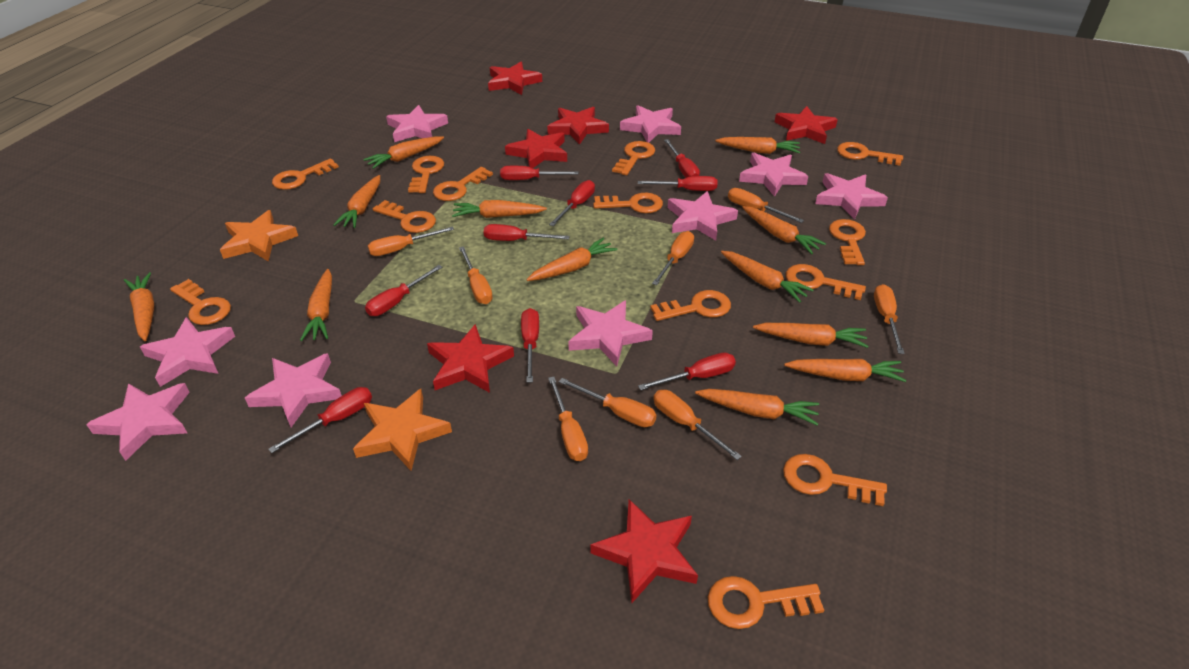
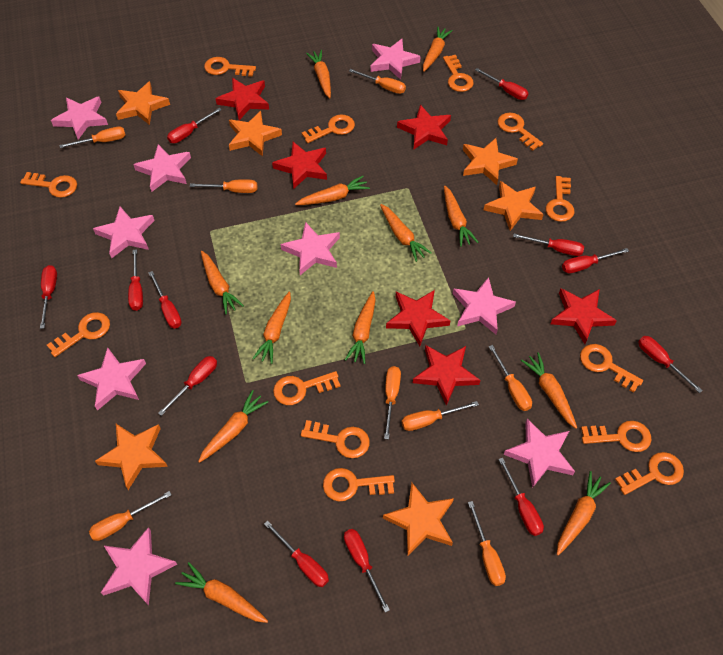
orange star: [220,210,298,262] [353,389,452,471] = 2 -> [95,424,168,490] [116,81,170,125] [229,111,282,157] [383,483,454,557] [463,138,518,185] [484,181,544,231] = 6
red screwdriver: [268,387,372,453] [365,265,442,316] [484,224,570,241] [500,166,578,180] [521,308,539,383] [549,180,595,226] [638,176,717,191] [638,353,736,390] [664,139,700,178] = 9 -> [40,265,57,329] [128,249,143,311] [148,271,182,329] [158,356,217,416] [167,108,222,143] [264,520,329,587] [344,529,390,613] [475,68,529,100] [498,458,544,536] [513,233,584,256] [562,248,629,273] [638,336,703,393] = 12

